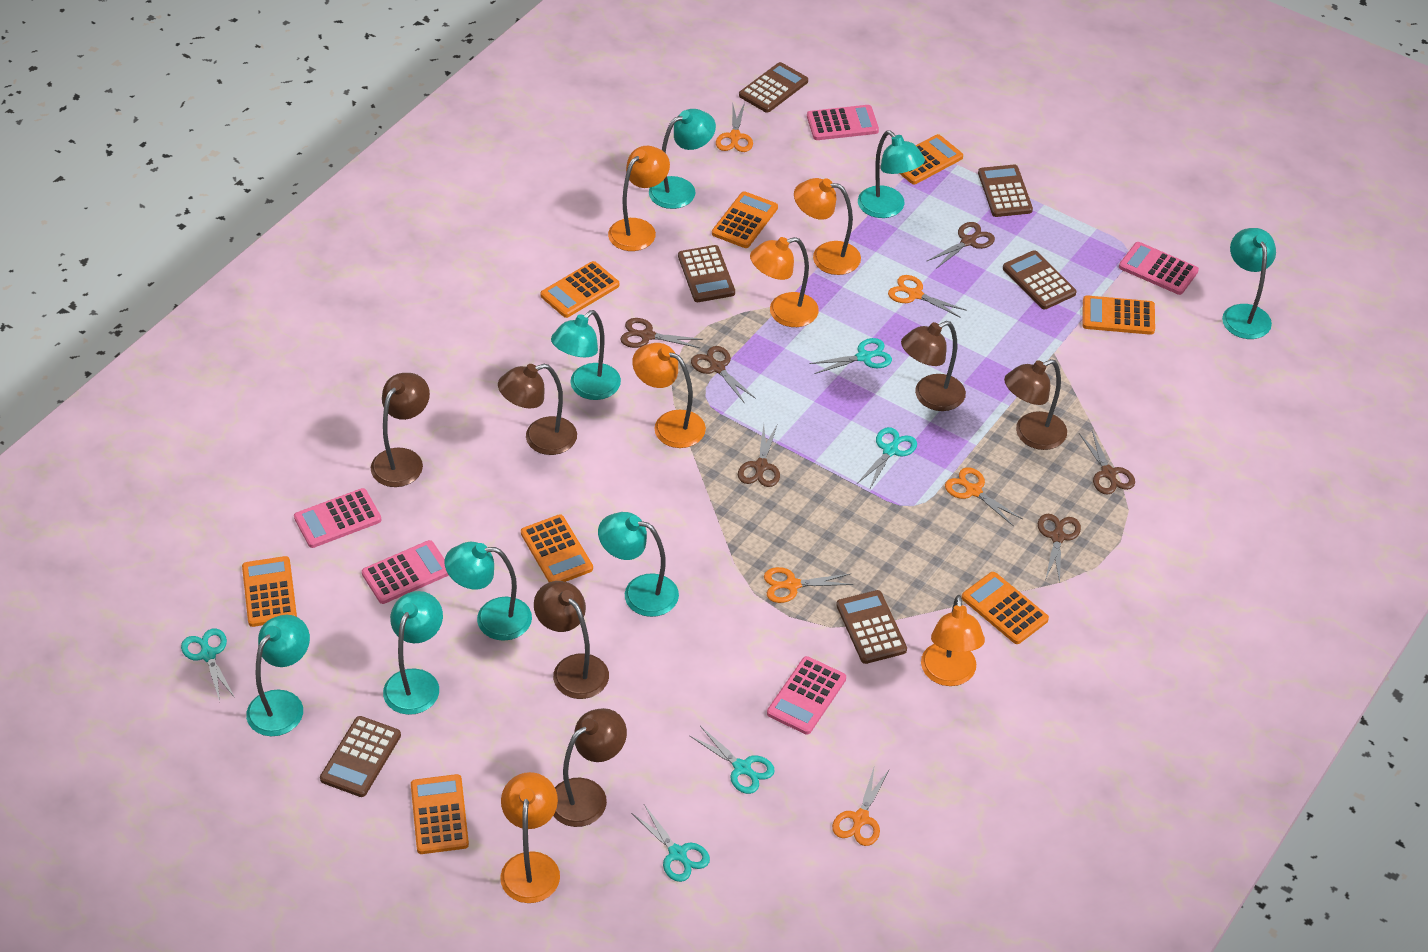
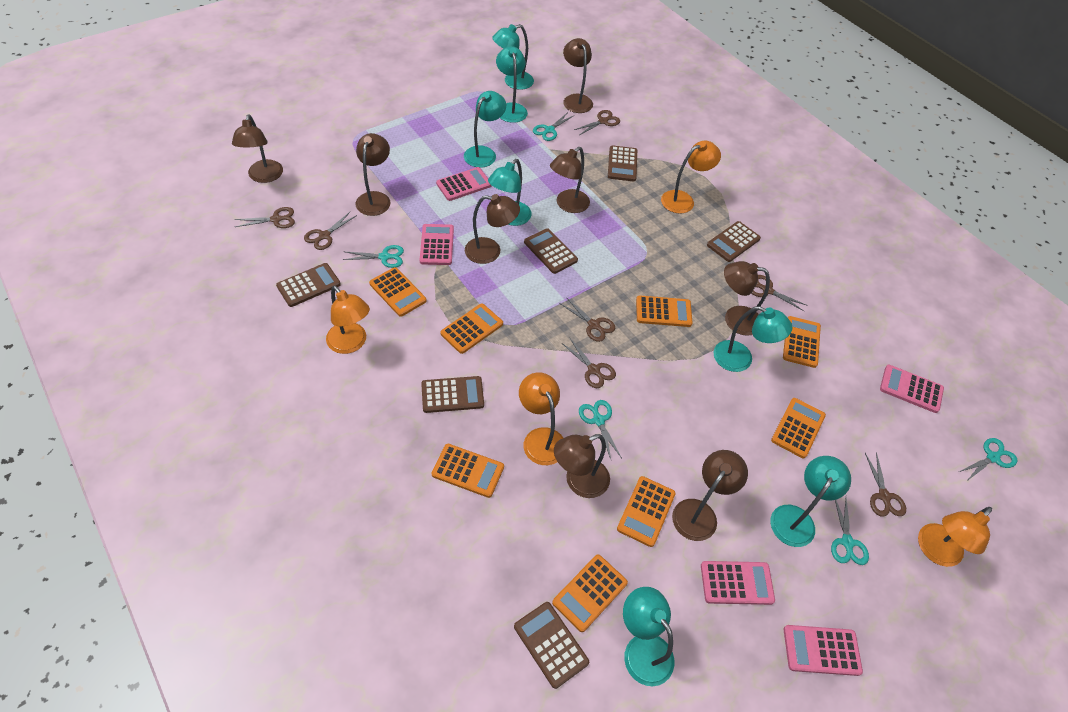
brown lamp: [371,373,430,487] [498,364,577,455] [534,581,609,699] [553,708,627,827] [901,321,966,411] [1004,359,1067,450] = 6 -> [232,115,283,183] [355,133,390,216] [465,194,520,264] [550,147,590,213] [554,434,610,498] [563,38,593,113] [672,450,748,541] [724,261,770,336] = 8
brown scissors: [621,318,703,348] [691,346,756,404] [738,425,780,487] [926,222,995,269] [1038,514,1081,583] [1079,430,1135,494] = 6 -> [234,207,295,228] [304,212,357,250] [559,297,615,342] [562,338,616,388] [574,110,620,135] [751,275,808,311] [865,452,906,517] = 7
orange lamp: [500,772,560,903] [608,146,670,251] [632,343,706,448] [750,237,819,327] [794,178,861,275] [921,595,985,686] = 6 -> [326,286,370,354] [519,372,563,465] [661,141,721,213] [918,507,992,567] = 4
orange scissors: [716,102,753,152] [764,567,853,603] [832,768,889,846] [888,275,967,318] [945,467,1022,526] = 5 -> none = 0
turquoise lamp: [246,615,310,736] [383,591,443,715] [444,542,532,641] [551,310,621,400] [598,512,679,617] [649,109,716,209] [858,130,925,218] [1222,228,1276,339] = 8 -> [464,91,506,168] [488,159,532,226] [492,24,534,90] [496,46,528,123] [623,587,674,686] [714,306,792,372] [770,456,851,547] = 7

